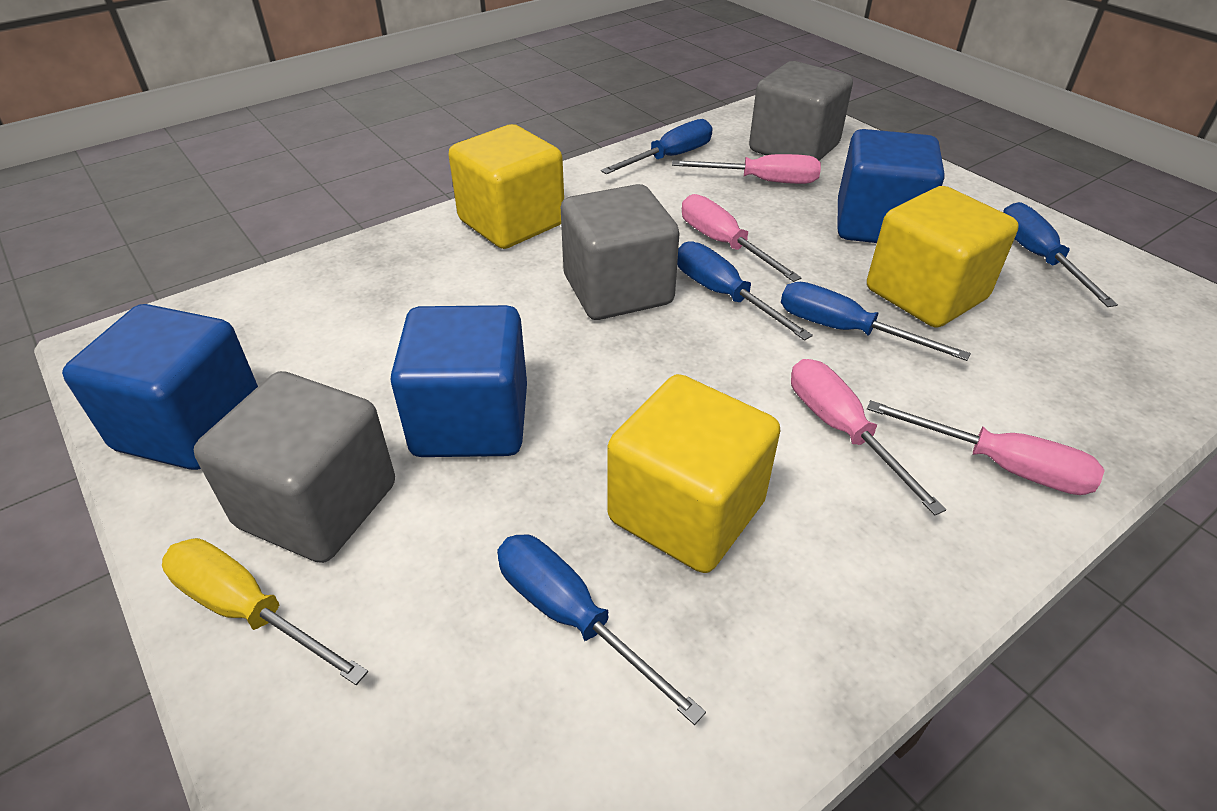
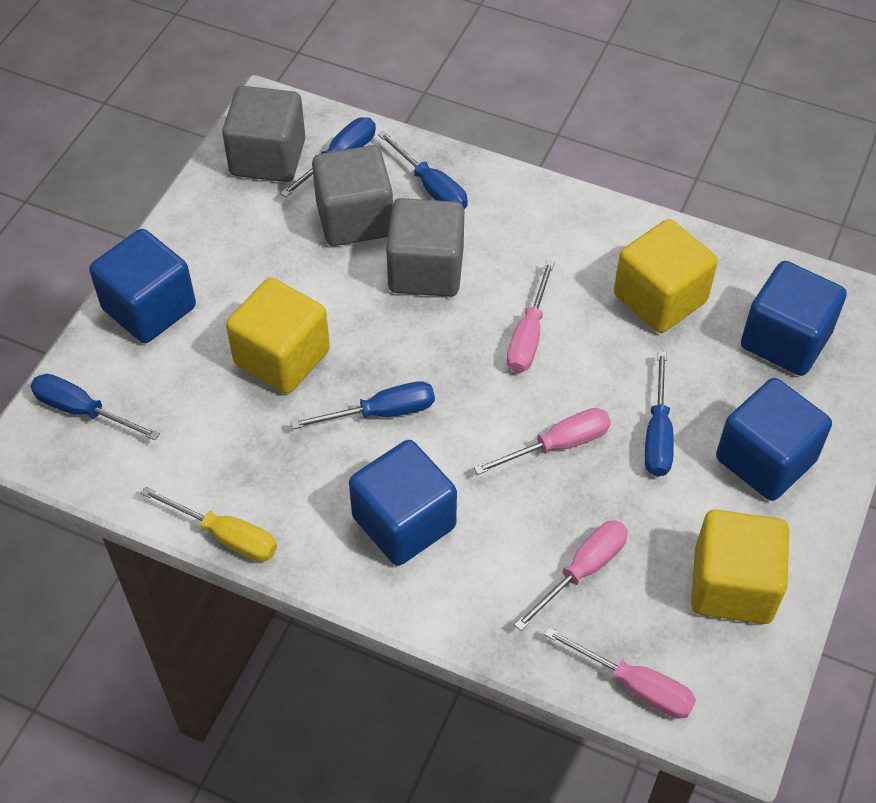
blue cube: [62,304,258,470] [391,305,527,457] [837,129,944,243] = 3 -> [89,229,196,343] [349,440,457,566] [716,378,832,501] [741,261,847,376] = 4

